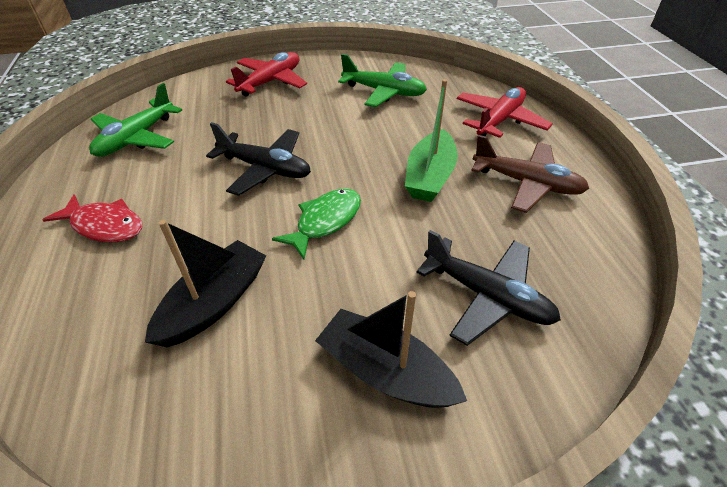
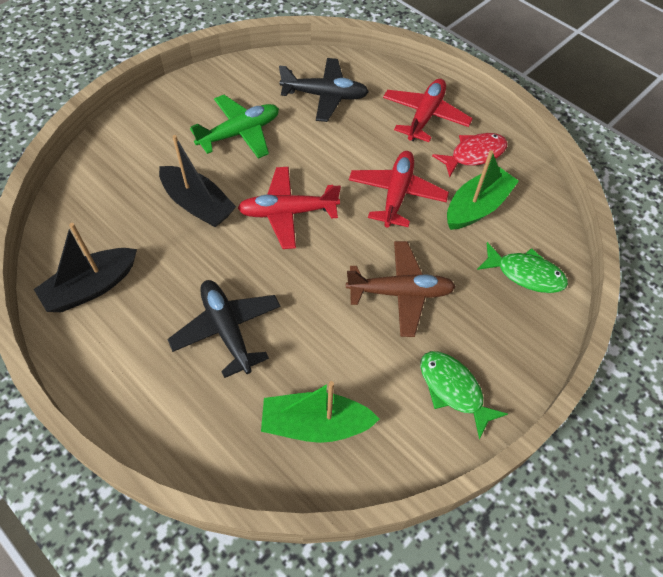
green boat: [405,79,458,202] = 1 -> [261,381,380,443] [447,150,519,230] = 2
green fish: [272,188,361,259] = 1 -> [420,351,508,439] [477,242,568,293] = 2
green plane: [89,83,182,157] [338,54,427,107] = 2 -> [190,95,279,159] = 1
red plane: [226,52,307,97] [457,87,552,138] = 2 -> [238,167,341,249] [349,151,449,228] [383,79,473,142] = 3

